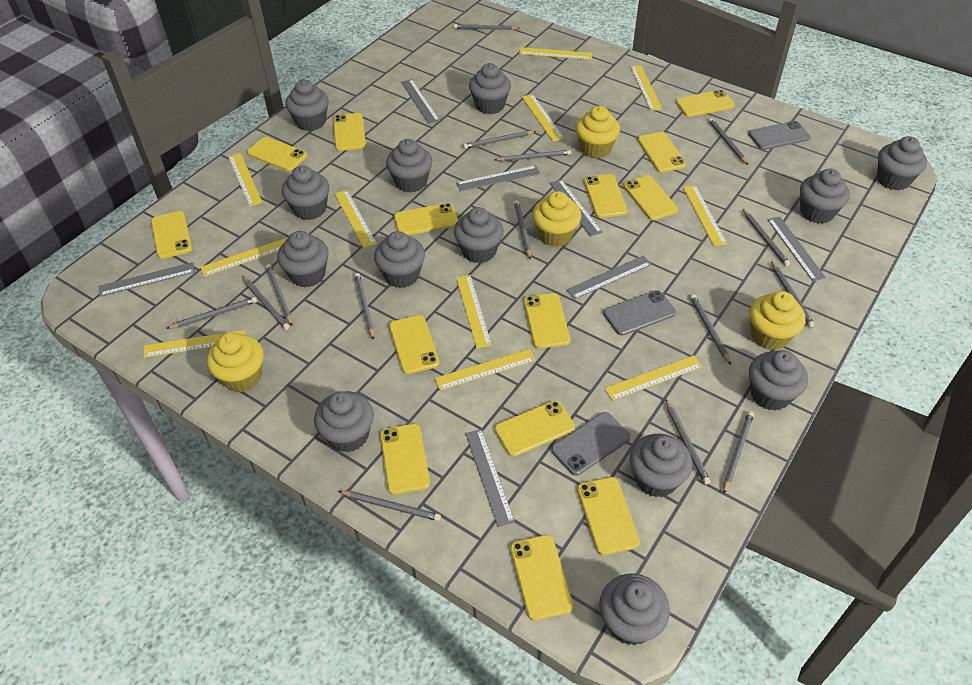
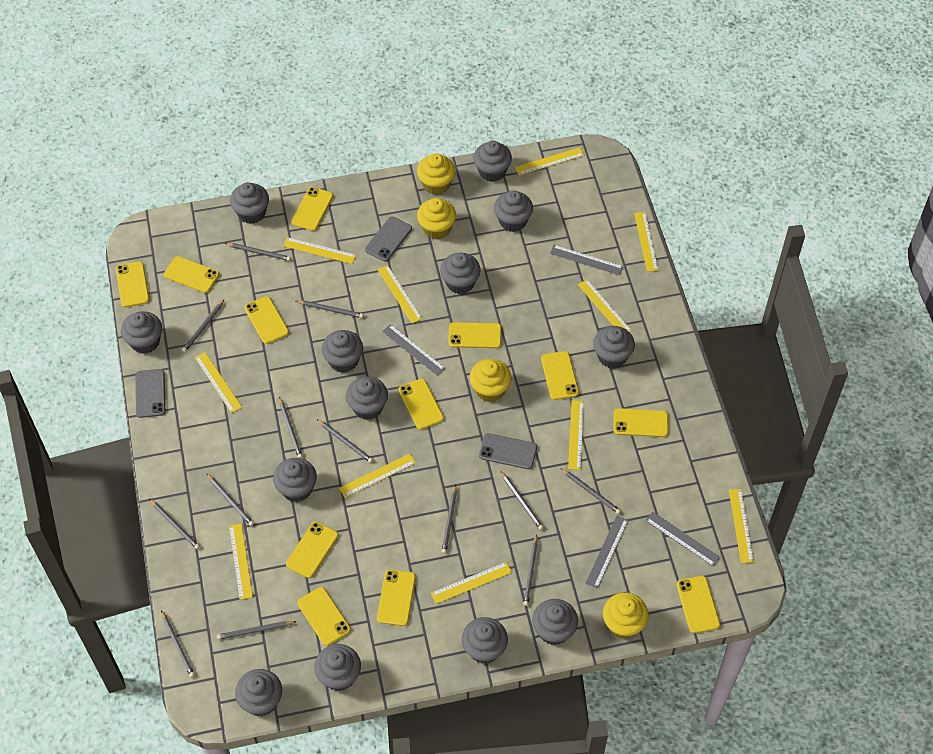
grey pencil: [166,297,257,329] [242,276,290,330] [266,264,292,326] [338,491,441,521] [354,273,374,340] [454,24,519,30] [463,131,536,149] [495,150,571,162] [514,200,531,259] [665,399,710,485] [690,294,731,365] [709,118,748,165] [723,411,754,493] [743,209,790,266] [771,261,815,327] = 15 -> [149,499,200,549] [161,610,195,678] [182,300,224,352] [206,473,254,526] [217,621,297,640] [225,243,291,261] [279,397,303,458] [296,301,364,318] [317,419,373,463] [441,485,457,554] [501,471,544,530] [523,534,538,606] [560,468,621,514] = 13
grey ruler: [99,262,195,297] [401,79,440,124] [456,165,540,191] [465,429,515,527] [550,179,603,237] [566,256,652,300] [768,217,826,281] = 7 -> [382,324,445,375] [550,245,623,275] [585,516,628,588] [645,511,720,567] = 4
yellow phone: [151,211,192,259] [247,137,307,171] [333,113,366,151] [380,424,430,495] [389,315,440,374] [394,203,458,235] [495,400,575,457] [510,535,573,621] [524,293,570,349] [577,477,640,555] [584,174,628,218] [623,175,678,220] [638,132,686,172] [676,90,735,117] = 14 -> [116,261,149,307] [164,256,219,293] [244,296,289,344] [286,522,338,578] [291,187,333,231] [297,587,351,646] [377,569,416,626] [398,379,444,430] [448,322,501,348] [541,351,579,400] [613,408,668,437] [676,576,720,633] = 12

